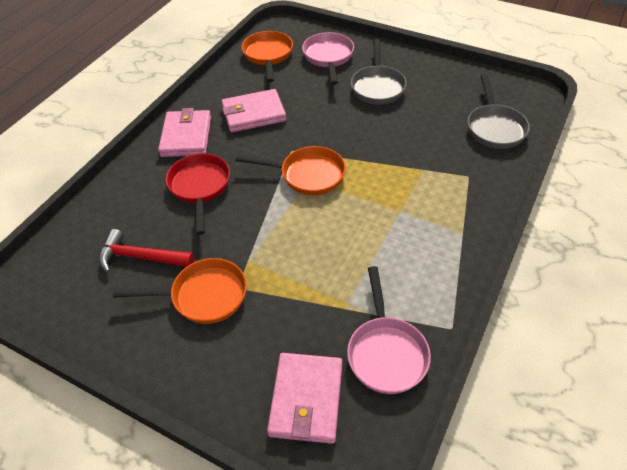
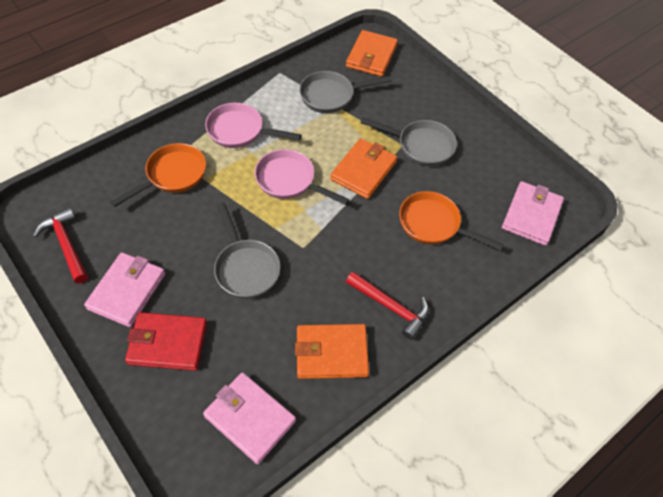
grey pan: [351,39,407,105] [467,74,530,149] = 2 -> [214,202,281,299] [299,71,392,113] [361,118,457,166] = 3
orange pan: [113,258,247,324] [236,146,346,195] [241,31,293,82] = 3 -> [110,143,206,207] [399,191,504,251] = 2
orange wallet: none = 0 -> [295,324,369,379] [330,138,397,199] [346,30,398,77] = 3
red hammer: [99,229,194,273] = 1 -> [33,207,88,283] [346,272,429,340] = 2
red pan: [166,153,230,235] = 1 -> none = 0
red wallet: none = 0 -> [125,312,207,371] = 1

